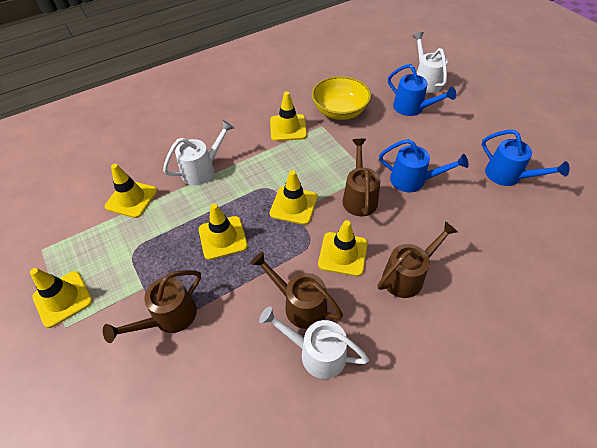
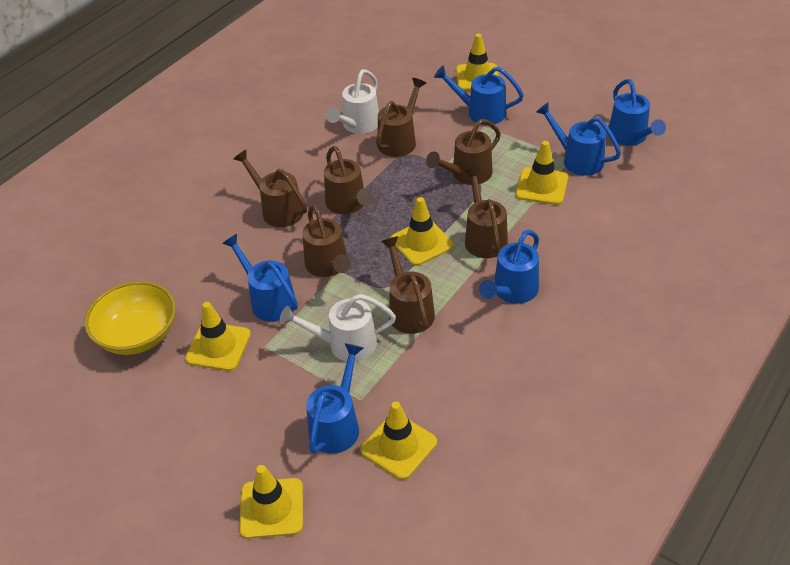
blue watering can: [379,139,469,192] [388,64,456,116] [482,130,570,186] = 3 -> [222,234,298,322] [306,343,363,454] [434,66,524,125] [479,230,539,304] [536,102,621,176] [609,79,666,146] = 6
brown watering can: [103,270,201,343] [251,252,343,329] [343,139,380,216] [378,221,458,298] = 4 -> [234,150,307,227] [302,205,351,277] [324,146,373,214] [376,78,426,157] [381,236,435,334] [426,119,501,185] [464,167,508,258] = 7
white watering can: [163,120,234,185] [259,306,369,379] [412,32,448,93] = 3 -> [280,294,396,362] [326,69,379,134] = 2

